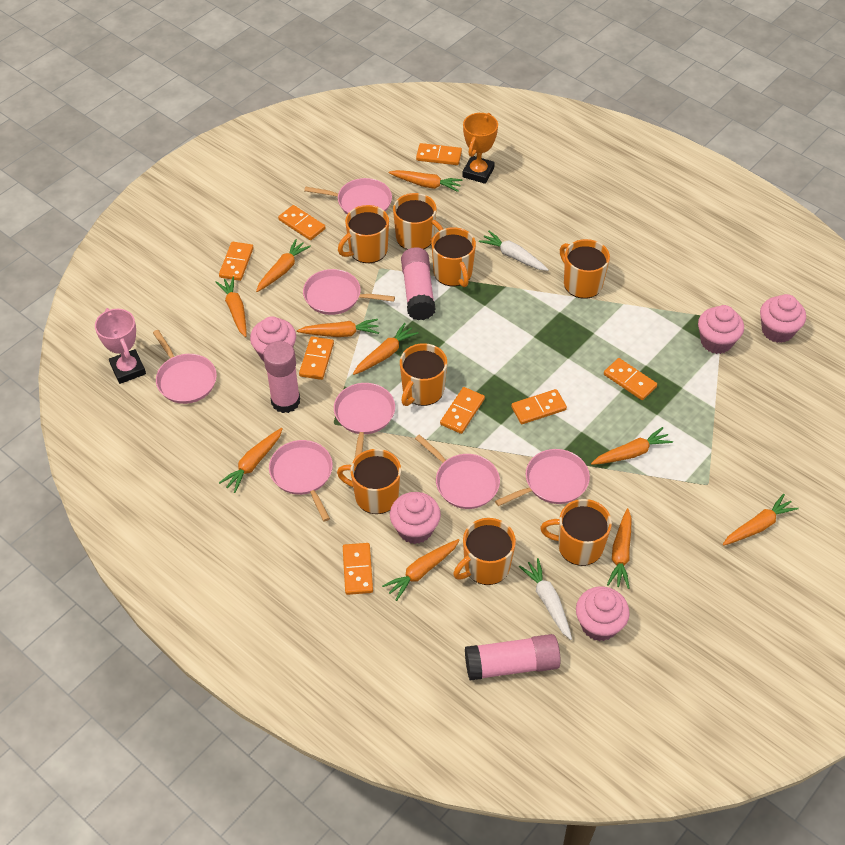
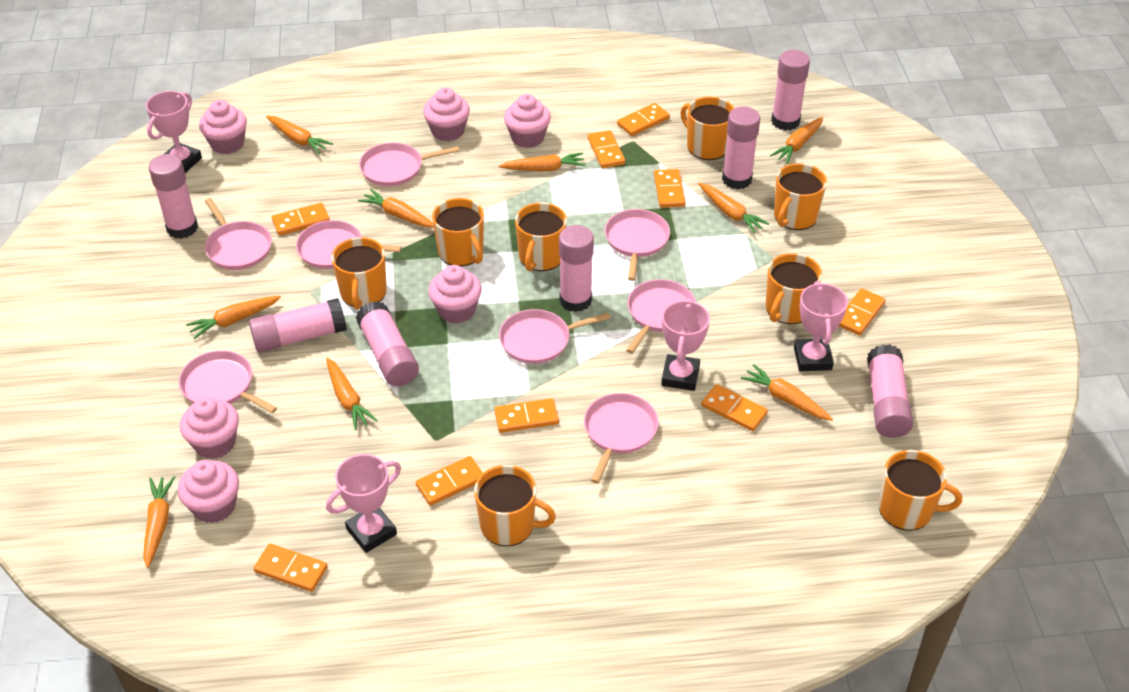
orange carrot: [216,277,247,337] [219,428,283,493] [256,239,311,292] [297,319,379,337] [353,323,419,375] [382,539,460,601] [389,170,463,192] [591,427,673,465] [607,508,631,589] [723,494,799,545] = 10 -> [143,476,175,568] [186,296,281,339] [266,116,333,154] [326,358,378,430] [358,189,434,228] [499,152,586,172] [699,183,769,234] [741,364,833,421] [770,117,823,164] = 9
orange domino: [219,242,253,281] [278,205,325,240] [299,336,334,380] [343,543,373,595] [416,143,462,165] [440,387,485,434] [511,389,567,424] [604,358,657,400] = 8 -> [254,544,328,592] [272,203,330,236] [416,456,483,506] [494,398,559,433] [588,130,625,168] [617,103,670,136] [654,169,686,208] [701,384,768,431] [839,288,886,336] = 9
orange trophy: [462,113,498,184] = 1 -> none = 0
pink cupcake: [250,316,296,362] [390,492,441,544] [576,587,630,641] [698,305,744,354] [760,294,806,343] = 5 -> [177,460,239,523] [180,397,239,459] [199,100,247,154] [423,87,470,141] [428,265,482,324] [504,94,551,148] = 6
pink glue stick: [263,341,300,413] [401,247,436,320] [465,634,561,681] = 3 -> [149,154,198,239] [249,298,347,353] [356,301,419,386] [559,225,594,312] [722,106,760,189] [771,50,810,131] [867,344,913,438] = 7
pink pan: [153,330,217,404] [269,440,333,521] [303,269,395,315] [304,178,392,214] [334,383,395,458] [415,434,500,509] [495,449,590,506] = 7 -> [179,350,277,413] [205,198,272,270] [296,220,401,269] [359,142,459,186] [499,309,610,364] [584,393,658,483] [605,209,670,281] [626,279,696,354] = 8
pink trophy: [95,308,146,384] = 1 -> [146,91,202,173] [326,454,401,553] [661,299,710,391] [794,281,848,371] = 4
white carrot: [479,231,549,271] [519,558,572,640] = 2 -> none = 0

